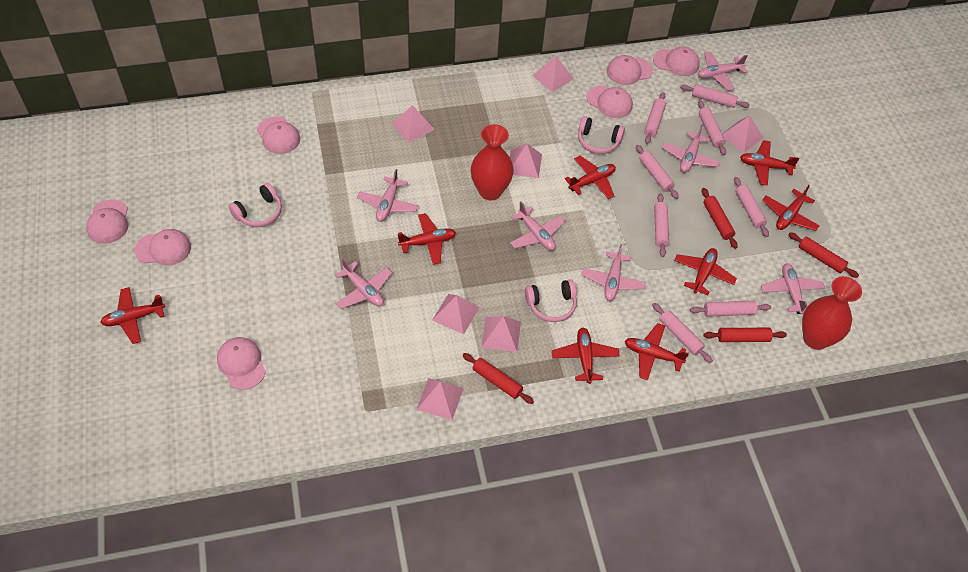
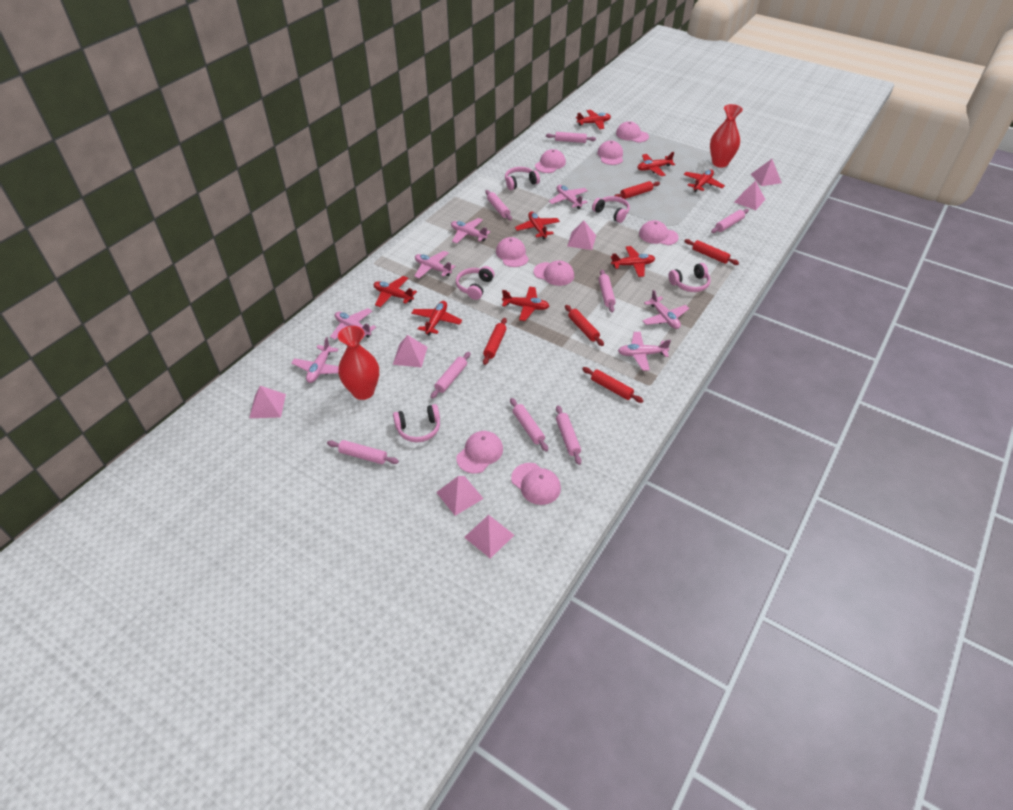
pink cap: [86,199,128,244] [135,229,191,265] [217,337,266,390] [257,116,300,154] [586,86,633,118] [607,55,653,85] [653,47,700,76] = 7 -> [456,431,503,474] [496,237,529,267] [511,463,561,505] [534,260,574,286] [535,149,566,173] [597,140,623,165] [616,121,649,143] [639,220,679,245] = 8
pink headphones: [228,183,282,227] [525,279,577,322] [578,116,625,154] = 3 -> [393,404,440,442] [456,266,495,300] [505,167,540,190] [592,196,630,223] [668,263,711,292] = 5
red rolling pin: [463,353,534,404] [702,188,738,249] [703,328,787,342] [788,232,859,278] = 4 -> [483,318,507,365] [565,305,604,346] [582,367,644,403] [614,181,660,199] [684,239,739,265] = 5

